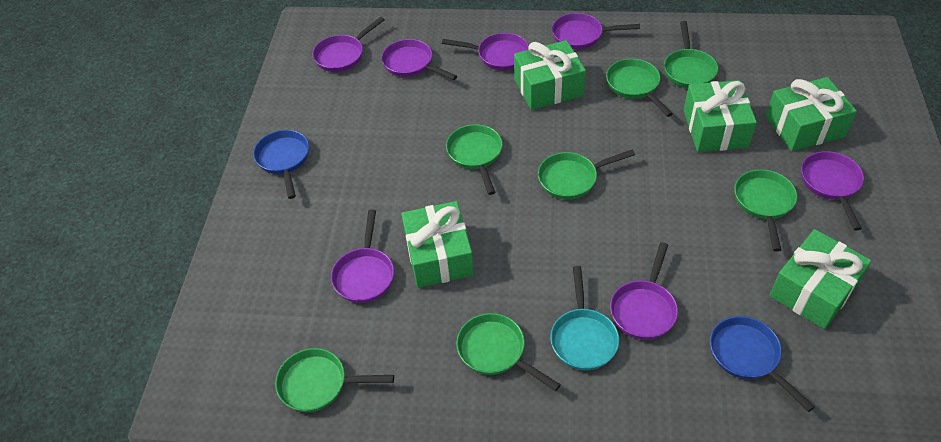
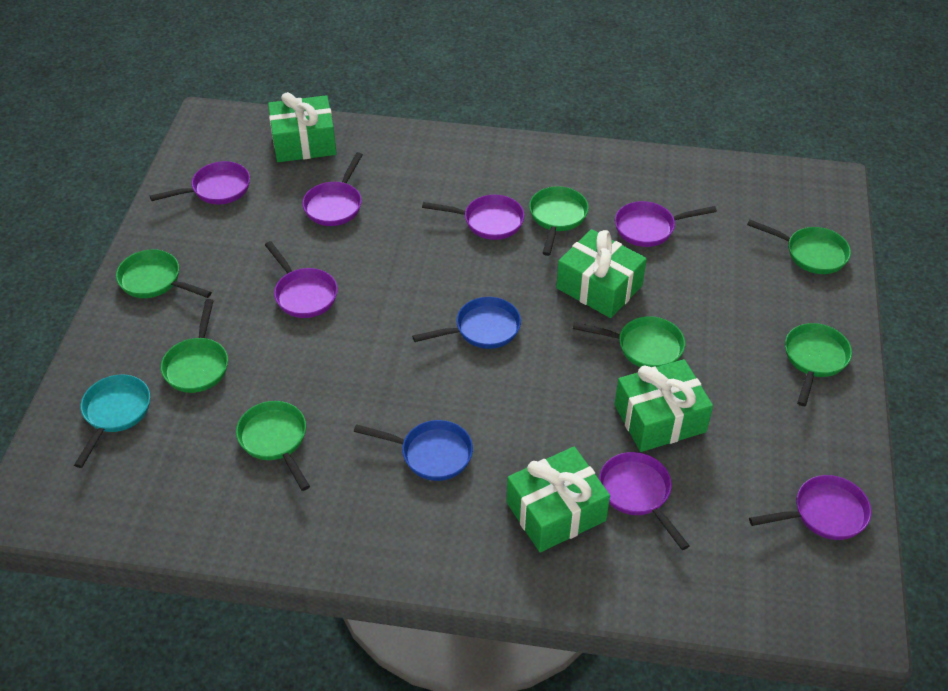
green gift: [401,201,474,288] [514,40,586,110] [684,80,757,152] [766,77,857,151] [769,229,871,329] = 5 -> [268,92,337,162] [506,447,610,552] [556,229,647,318] [614,359,713,452] = 4

